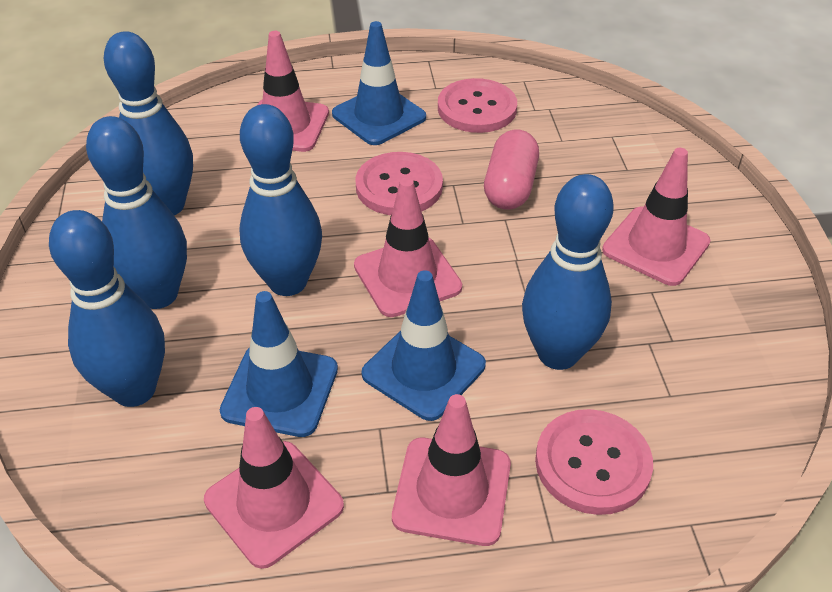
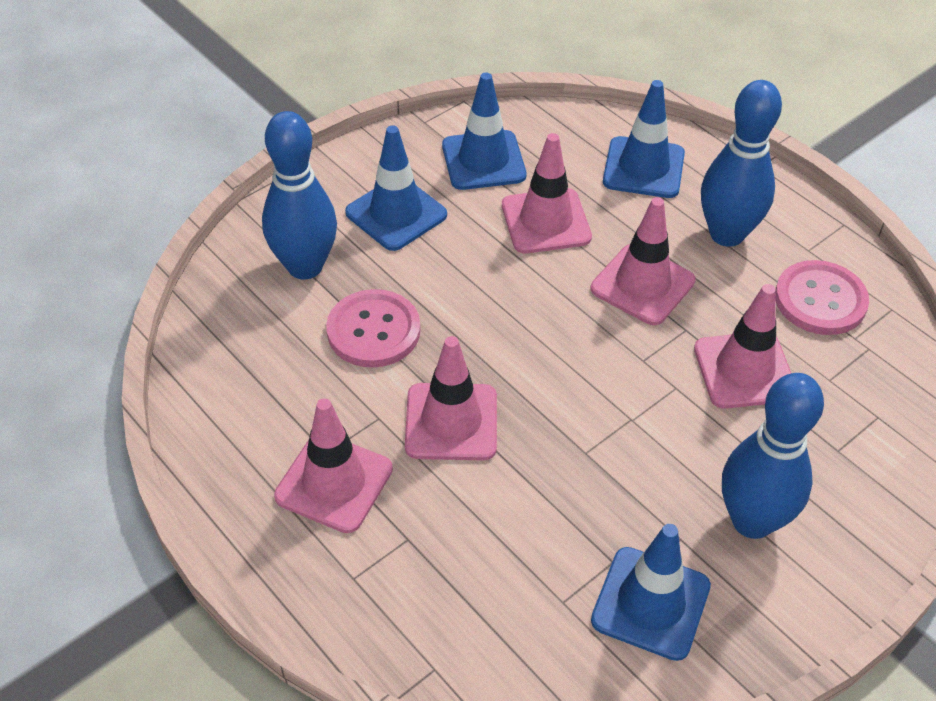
blue bowling pin: [49,210,165,407] [86,116,187,309] [104,31,193,215] [240,104,322,296] [522,174,614,370] = 5 -> [262,111,337,279] [701,80,782,247] [722,373,824,539] = 3
blue traffic cone: [220,291,338,437] [332,21,426,145] [362,270,486,421] = 3 -> [345,125,447,251] [442,72,527,190] [591,524,711,661] [603,80,685,198] = 4
pink button: [355,152,443,215] [438,78,517,133] [535,409,653,515] = 3 -> [326,289,420,367] [776,260,869,335] = 2
pink capsule: [484,130,539,210] = 1 -> none = 0

